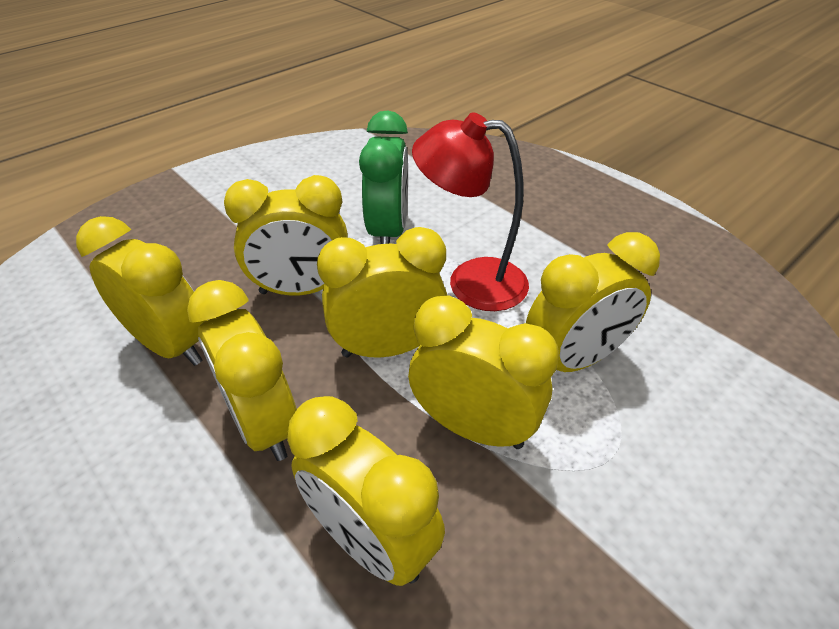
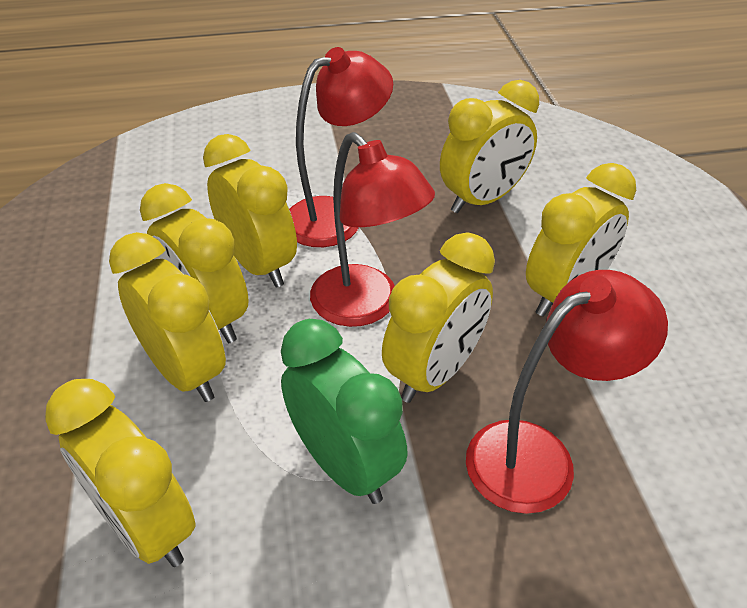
red lamp: [412,112,529,311] = 1 -> [289,47,393,247] [310,132,435,327] [466,270,668,514] = 3

